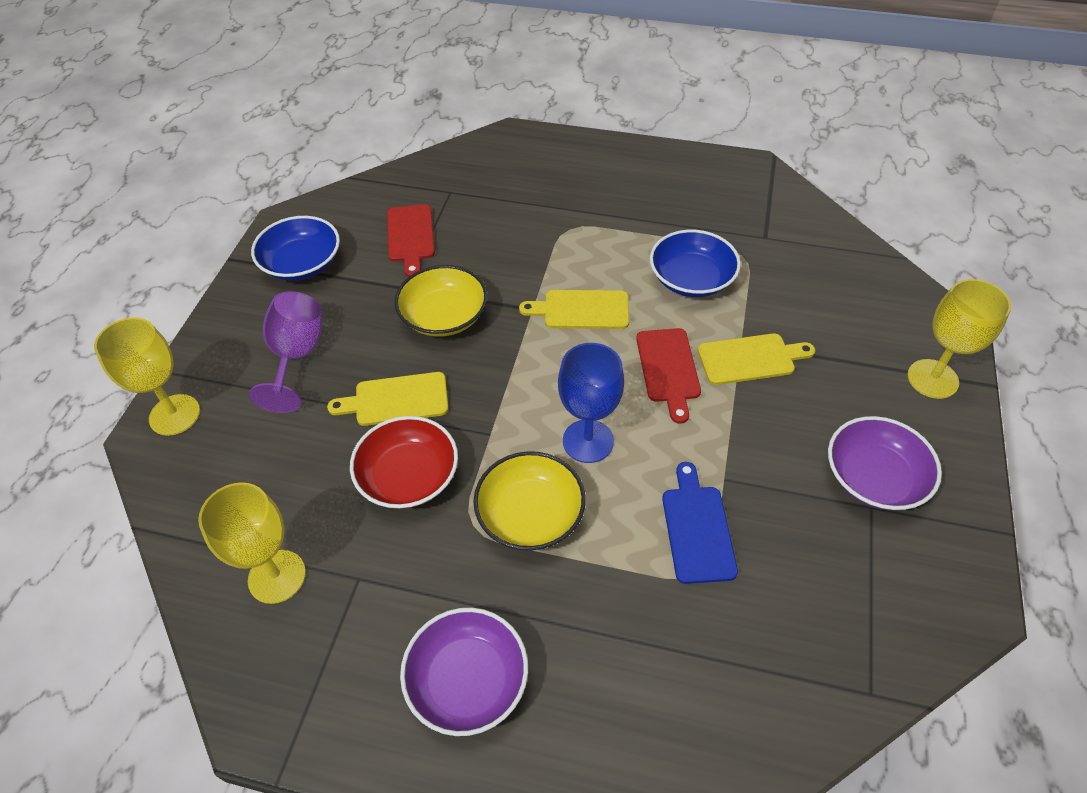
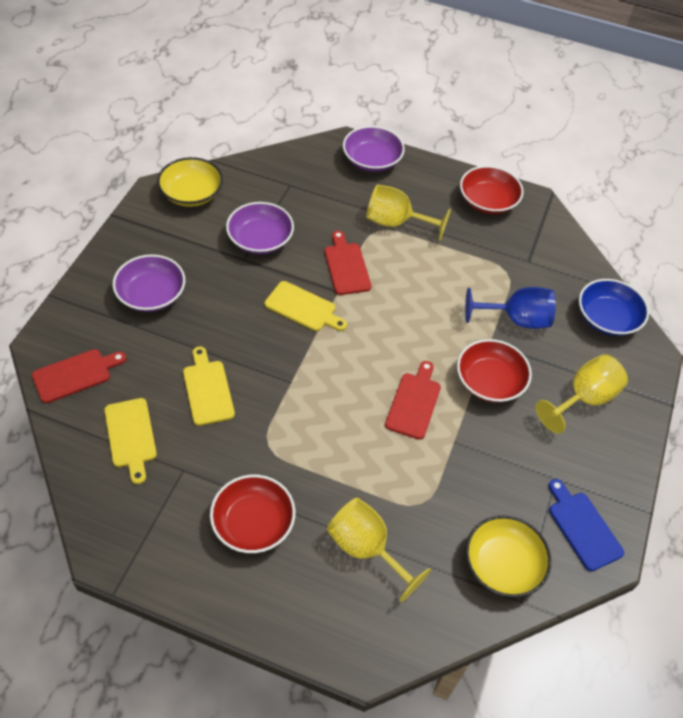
blue bowl: [251,216,340,281] [650,230,741,297] = 2 -> [579,279,649,336] = 1
purple bowl: [400,608,528,736] [828,416,942,510] = 2 -> [113,254,185,312] [226,202,294,254] [343,126,405,172] = 3
purple goblet: [249,292,323,413] = 1 -> none = 0
red bowl: [350,416,458,509] = 1 -> [210,475,295,553] [457,339,532,403] [460,166,524,214] = 3
red cutting board: [387,204,435,277] [636,328,701,424] = 2 -> [32,349,126,403] [324,231,371,295] [385,361,441,439] = 3

